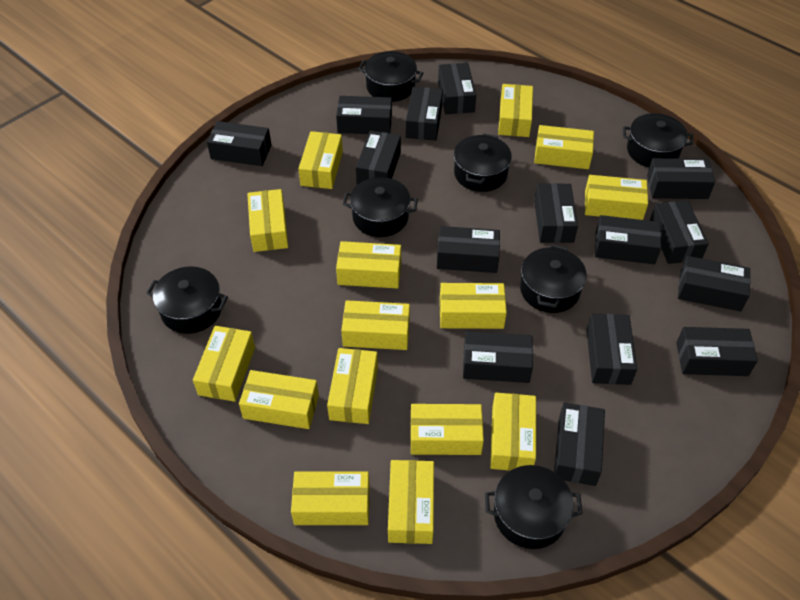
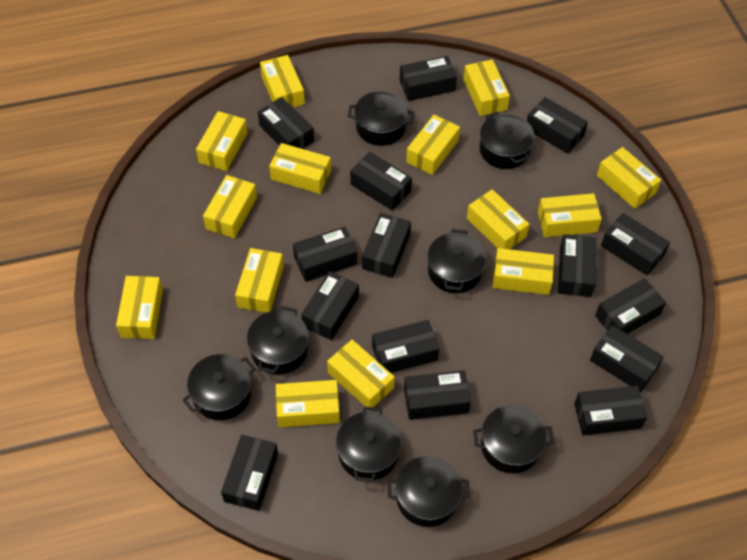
black pot: [146,267,228,334] [343,177,418,237] [358,51,423,102] [454,133,512,192] [485,465,583,549] [520,244,587,313] [623,113,694,167] = 7 -> [183,354,256,420] [247,306,309,375] [336,407,401,482] [348,91,415,146] [388,456,470,527] [427,229,486,293] [473,405,554,473] [479,112,534,169] = 8
yellow box: [193,326,255,402] [239,370,319,429] [247,189,288,252] [291,471,370,525] [298,131,343,189] [327,348,378,424] [336,241,401,289] [341,300,410,350] [388,460,434,544] [410,404,484,455] [440,283,507,329] [490,393,536,471] [498,84,533,137] [534,125,594,169] [585,175,648,220] = 15 -> [116,276,163,339] [196,111,248,171] [203,175,257,238] [235,248,284,313] [260,55,305,107] [269,143,331,194] [276,380,340,427] [327,340,395,407] [406,114,460,175] [463,59,510,116] [467,189,529,249] [493,248,554,295] [538,193,602,237] [597,147,661,209] = 14

